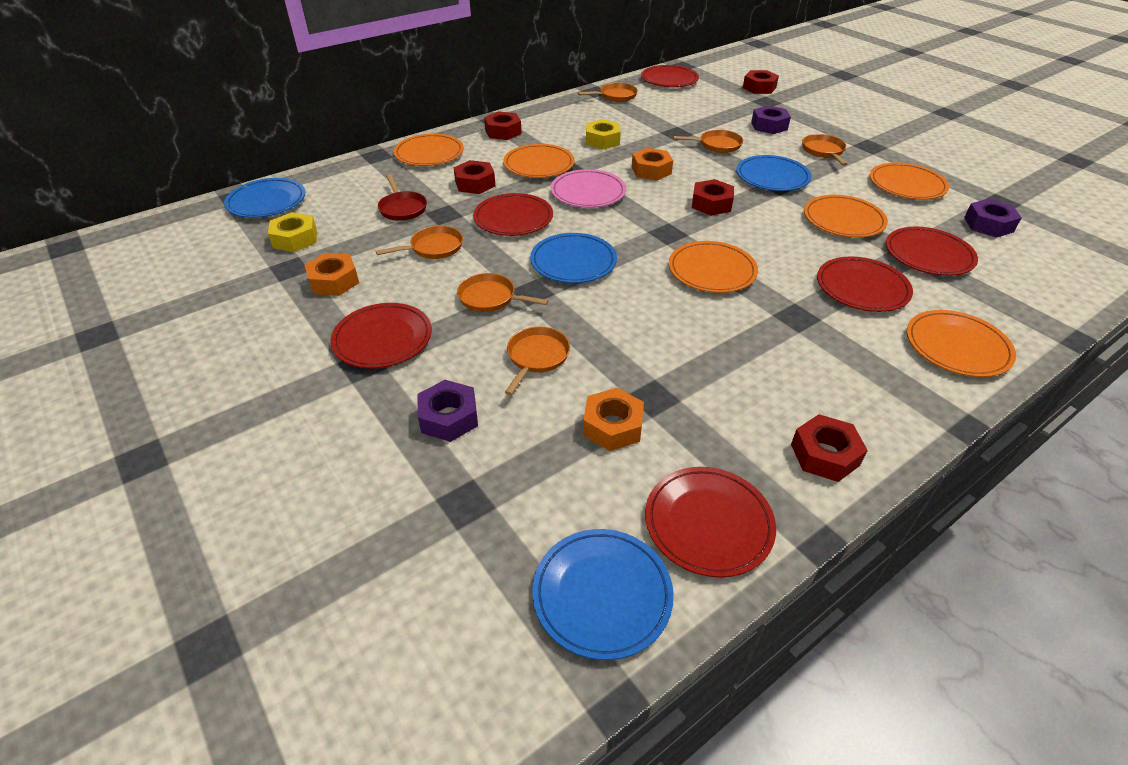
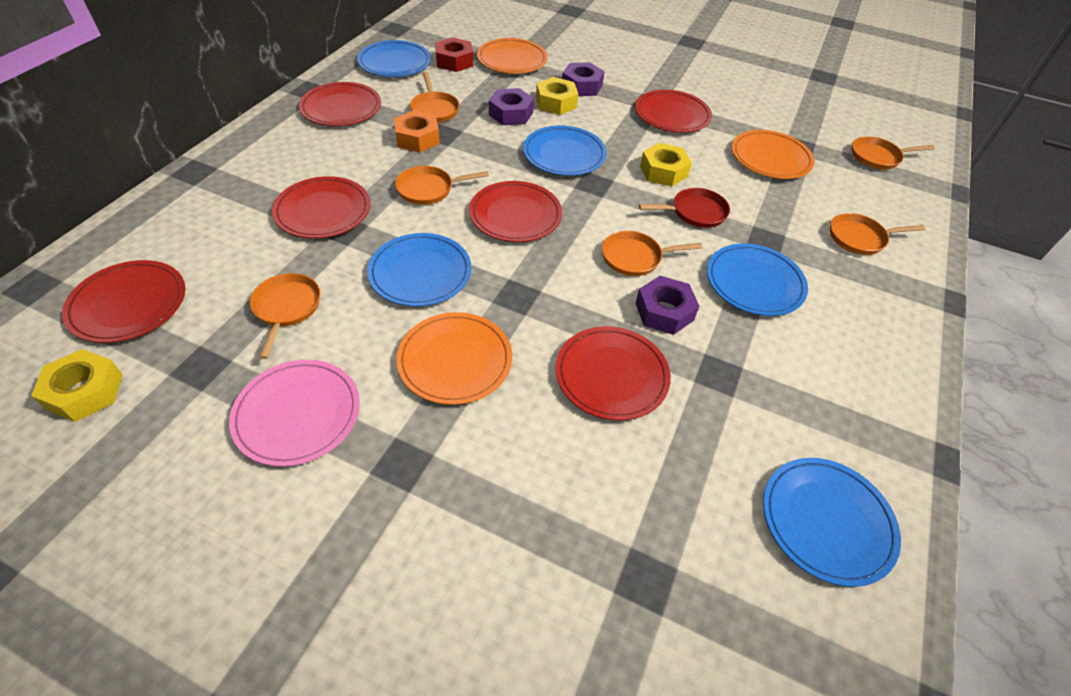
blue plate: [224,178,305,218] [530,233,617,283] [532,529,674,660] [736,155,811,191] = 4 -> [357,40,431,77] [367,233,471,307] [523,126,607,176] [707,243,808,316] [763,458,901,587] = 5
orange nut: [304,253,359,296] [583,388,644,451] [632,148,673,181] = 3 -> [394,110,440,152] = 1
orange plate: [394,133,464,166] [503,144,575,178] [669,241,758,293] [804,195,888,238] [870,162,949,200] [907,310,1016,377] = 6 -> [396,312,512,405] [477,38,548,74] [732,130,815,179] = 3
red nut: [453,160,495,194] [484,111,522,140] [692,179,734,216] [743,70,779,94] [791,414,868,482] = 5 -> [435,37,473,72] = 1
yellow nut: [268,212,317,252] [586,119,621,149] = 2 -> [31,349,123,422] [536,77,578,115] [640,143,692,187] = 3

